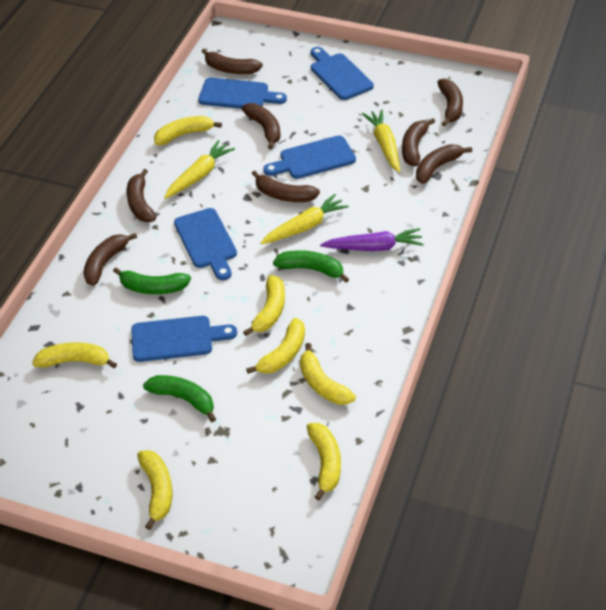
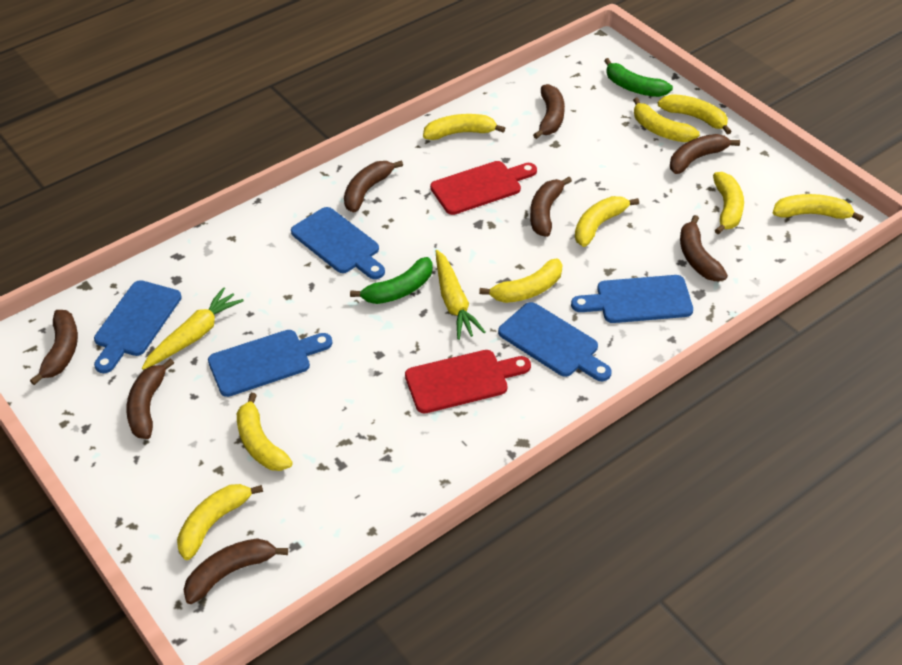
green banana: [113,267,191,294] [143,375,216,422] [273,250,349,283] = 3 -> [350,257,433,304] [604,58,673,97] = 2
purple carrot: [320,228,424,251] = 1 -> none = 0
red cutting board: none = 0 -> [405,350,531,413] [430,161,537,215] = 2
yellow banana: [32,342,117,368] [137,450,172,530] [154,116,222,145] [243,275,285,336] [246,318,305,374] [300,343,356,405] [307,423,341,501] = 7 -> [177,484,263,560] [237,393,293,471] [423,114,505,140] [479,259,562,303] [575,196,639,247] [633,97,700,142] [658,94,732,135] [713,172,744,235] [773,194,863,222] = 9
yellow carrot: [164,140,235,199] [260,194,349,244] [362,109,400,173] = 3 -> [142,287,244,370] [436,250,486,340] = 2

